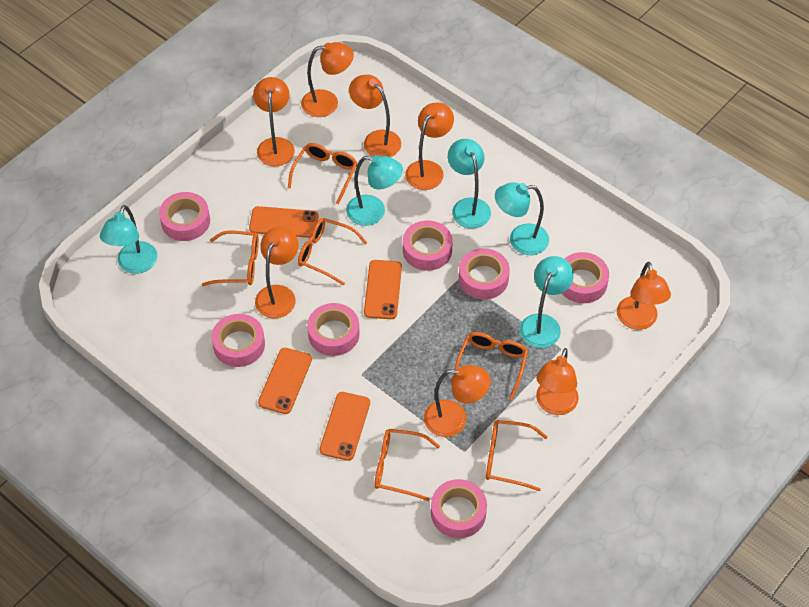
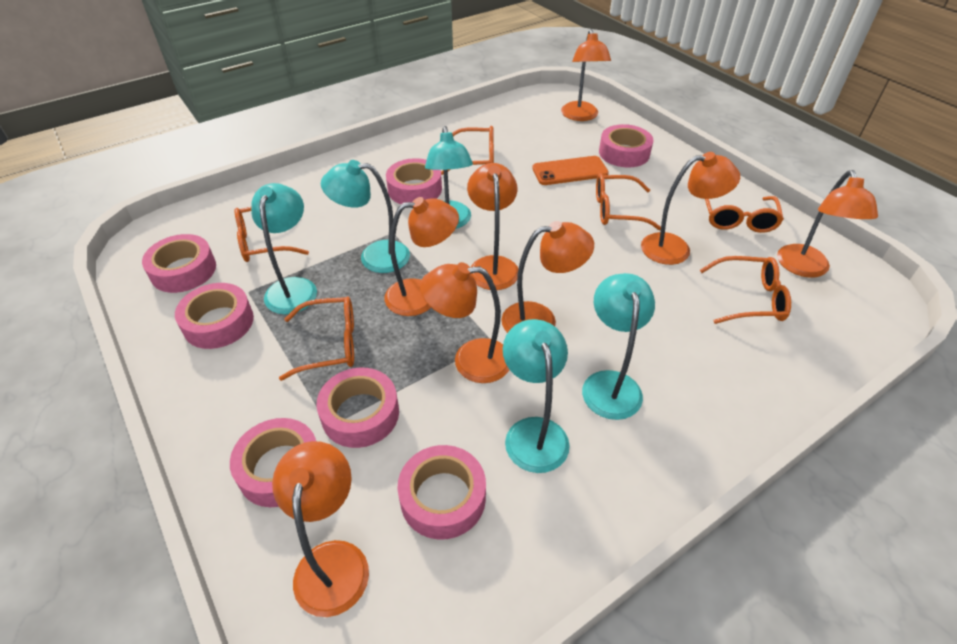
orange phone: [249,206,319,238] [258,348,312,414] [320,392,370,461] [364,260,402,319] = 4 -> [532,156,609,185] = 1

